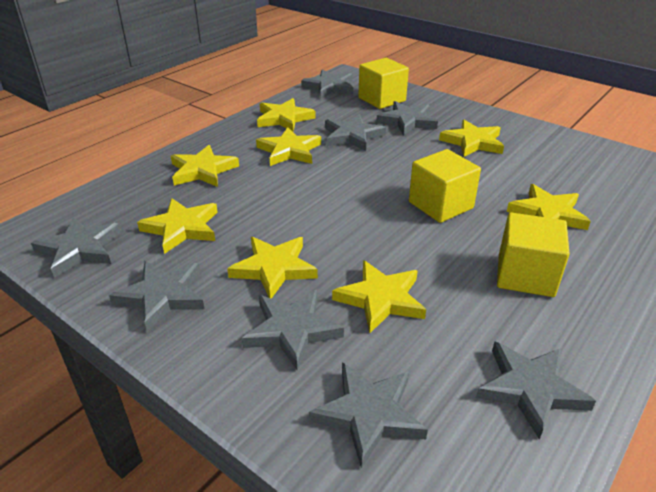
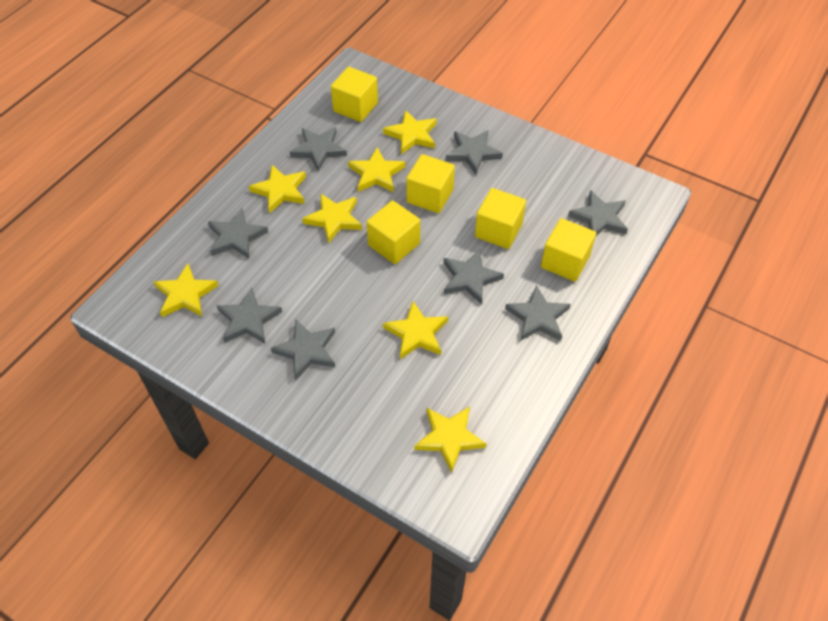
yellow cube: [358,58,409,109] [409,149,481,223] [497,212,570,297] = 3 -> [331,67,378,122] [366,200,420,264] [406,154,455,213] [475,188,526,249] [541,218,596,282] = 5
yellow star: [137,198,218,254] [171,145,239,187] [227,237,318,299] [256,127,321,166] [257,98,315,132] [332,260,426,333] [439,120,504,157] [507,184,591,230] = 8 -> [153,264,219,317] [249,165,306,213] [302,193,362,244] [348,147,405,192] [383,110,437,154] [383,301,448,359] [414,406,487,473] = 7

